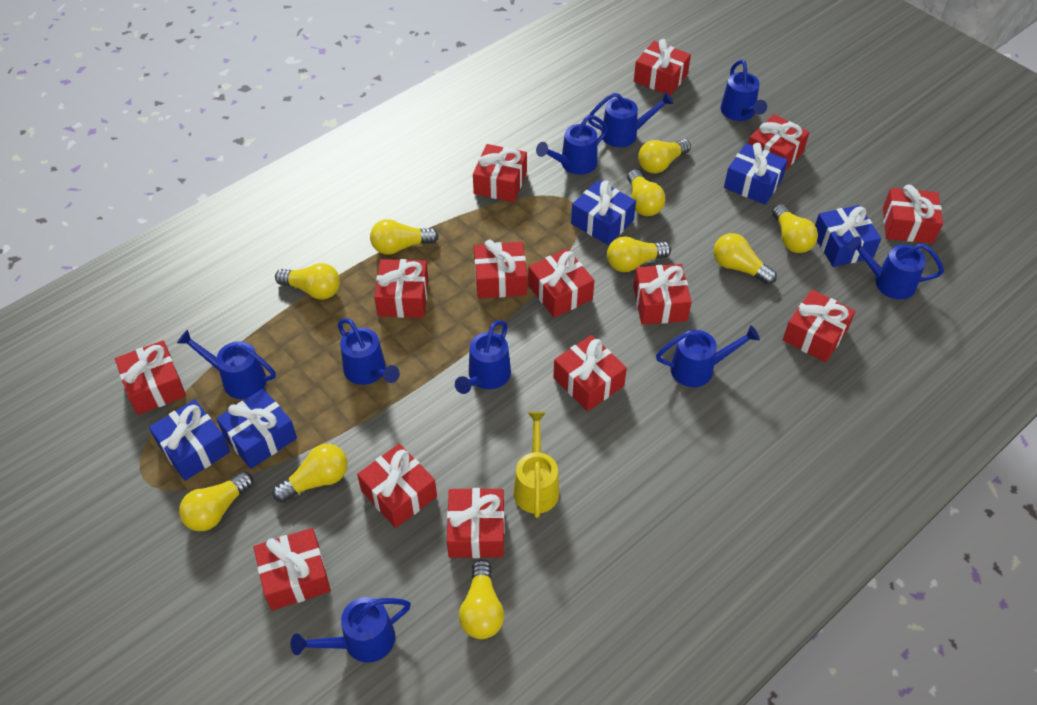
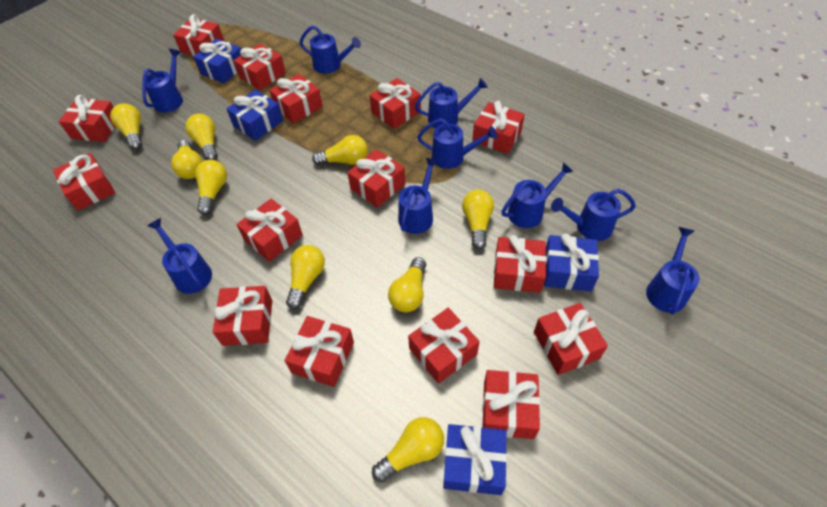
blue gift: [149,399,230,481] [216,389,297,469] [571,180,636,245] [724,143,788,205] [815,205,881,267] = 5 -> [193,39,241,84] [227,89,283,141] [443,424,507,495] [544,233,599,291] = 4
red gift: [115,340,186,415] [254,528,331,610] [357,443,437,528] [374,259,429,318] [447,488,505,558] [473,144,527,202] [474,240,527,299] [528,249,595,318] [553,335,627,411] [633,264,692,325] [634,39,691,96] [748,114,809,170] [783,290,855,362] [883,185,943,243] = 14 -> [53,153,115,211] [59,95,115,142] [173,14,224,56] [213,286,272,346] [234,44,286,90] [236,199,303,262] [269,74,323,124] [285,316,354,387] [347,149,406,208] [369,78,421,129] [408,308,480,384] [472,101,525,154] [482,370,540,439] [494,235,547,293] [534,303,608,375] = 15
yellow light bulb: [179,471,253,531] [272,444,348,503] [275,263,340,300] [370,219,439,255] [459,560,504,639] [607,236,671,272] [627,169,665,216] [638,139,691,173] [713,233,777,285] [772,204,818,253] = 10 -> [110,103,142,150] [171,140,203,179] [185,114,218,160] [195,160,227,215] [286,245,325,309] [312,135,368,165] [372,417,444,483] [388,257,426,312] [462,190,494,249] = 9
yellow watering can: [513,411,559,518] = 1 -> none = 0

